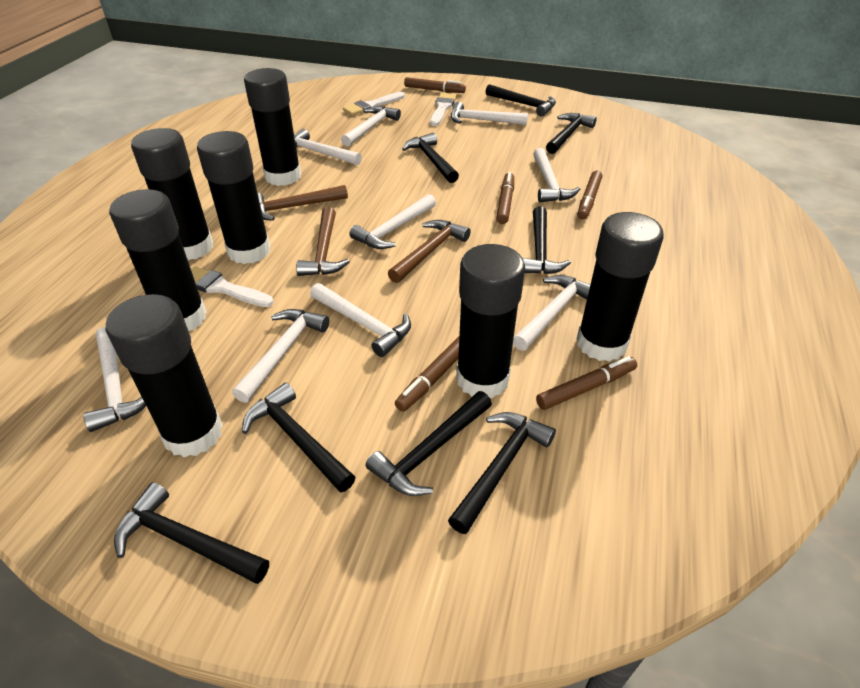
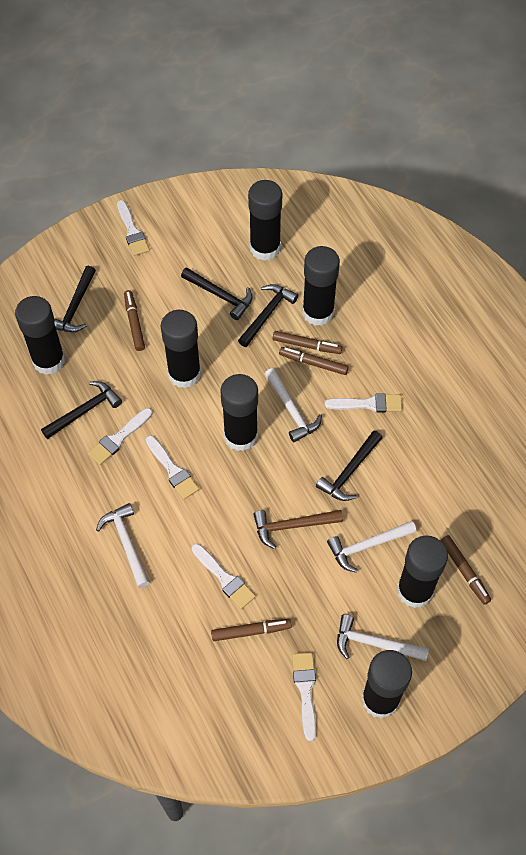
black hammer: [114,482,269,584] [242,383,355,493] [366,391,492,496] [402,133,459,183] [448,412,556,534] [485,84,556,117] [523,206,571,274] [546,113,597,154] = 8 -> [41,381,122,439] [54,266,96,332] [181,267,253,320] [238,284,298,347] [316,431,382,501] = 5
brown hammer: [257,185,348,221] [296,207,350,276] [388,220,471,283] = 3 -> [253,510,343,549] = 1
white brush: [191,266,274,307] [343,92,405,116] [430,93,457,126] = 3 -> [88,408,152,465] [117,200,150,256] [146,435,199,499] [192,543,256,609] [292,652,316,741] [325,393,402,413] = 6
white hammer: [83,327,146,432] [232,309,329,403] [294,129,362,165] [310,283,411,357] [341,106,401,147] [350,194,436,249] [451,102,528,125] [513,275,590,351] [533,148,580,202] = 9 -> [96,503,150,588] [265,368,322,442] [327,521,416,573] [337,614,429,661] = 4

